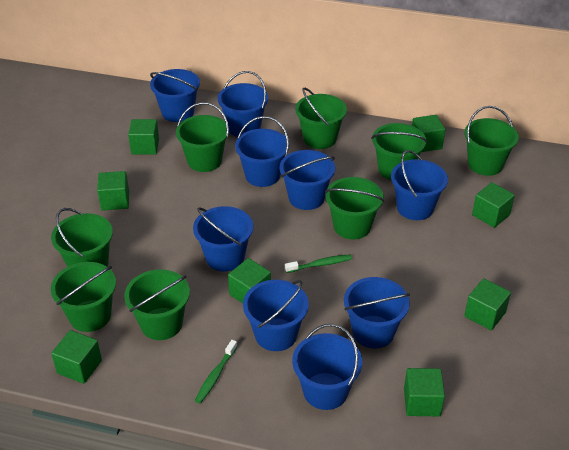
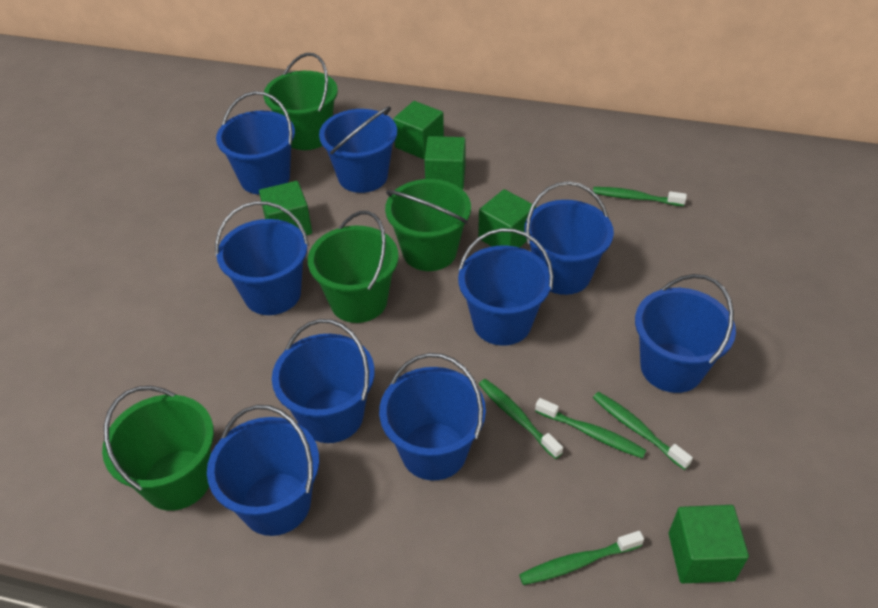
green bucket: [51,208,113,267] [51,262,116,332] [124,269,190,340] [176,102,229,172] [295,88,347,149] [325,177,384,239] [371,123,427,180] [464,106,519,176] = 8 -> [102,386,214,511] [263,53,338,150] [308,211,399,323] [385,179,471,271] = 4
green cube: [51,330,102,384] [97,171,129,211] [128,119,159,155] [228,258,271,303] [404,368,445,416] [412,115,445,152] [464,278,511,330] [472,182,515,228] = 8 -> [259,181,312,235] [393,101,444,159] [425,136,466,190] [478,189,536,248] [669,505,749,583] = 5
green toothbrush: [195,340,237,403] [285,254,352,273] = 2 -> [479,379,563,459] [519,531,644,585] [535,398,646,459] [593,187,687,206] [593,392,693,470] = 5

